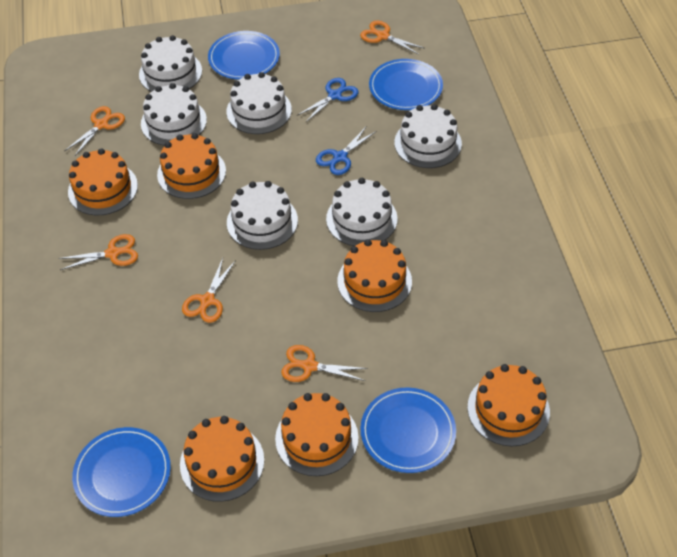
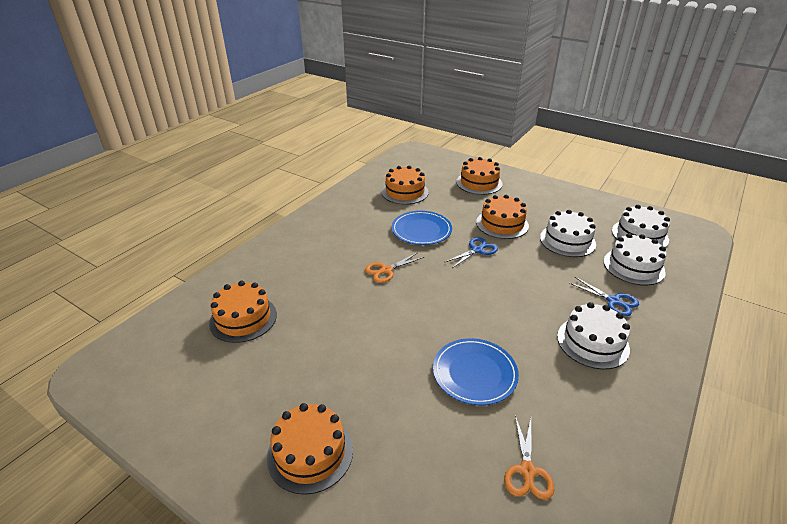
blue plate: [72,427,171,517] [208,31,280,80] [361,387,456,473] [369,59,443,110] = 4 -> [392,211,452,245] [433,338,519,405] = 2
orange cake: [68,148,138,215] [157,133,226,199] [180,416,264,502] [275,393,359,476] [337,239,412,312] [467,364,550,446] = 6 -> [209,281,277,343] [267,403,353,495] [382,165,429,204] [456,157,503,195] [476,195,529,239] = 5
orange scissors: [58,234,138,270] [64,106,125,157] [182,258,236,323] [281,345,368,382] [360,21,425,55] = 5 -> [365,253,424,283] [504,415,554,500] = 2
white cake: [139,35,202,92] [141,83,207,145] [226,72,292,134] [227,181,298,250] [326,178,398,246] [394,104,462,168] = 6 -> [540,210,596,257] [557,302,630,369] [603,233,666,285] [612,205,670,248] = 4

